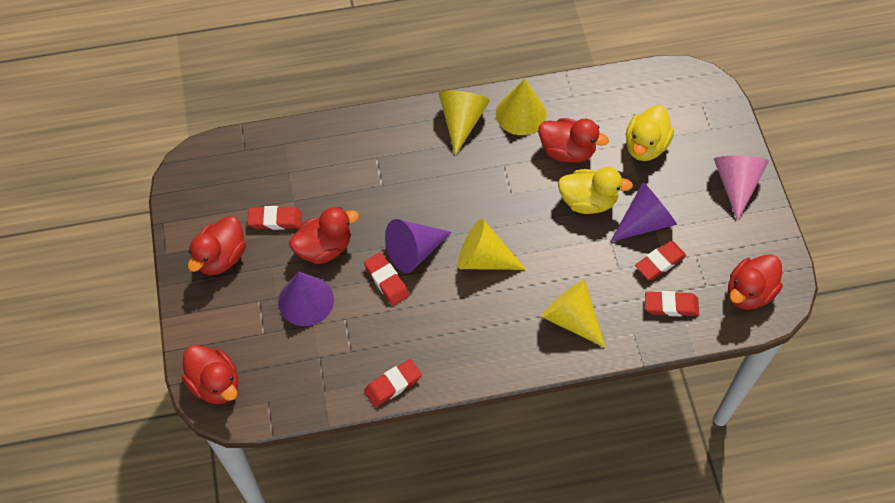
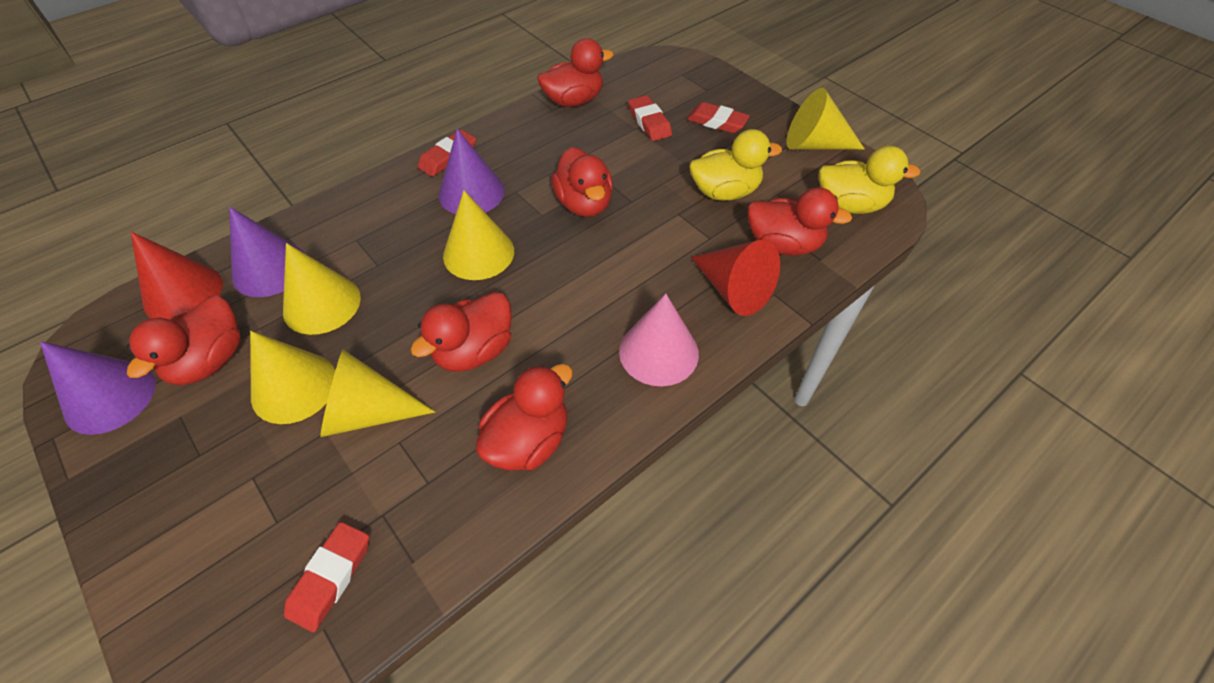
red cone: none = 0 -> [131,232,223,319] [691,240,780,316] = 2
red duck: [182,345,238,404] [188,216,246,275] [289,207,359,264] [538,118,609,163] [728,254,783,310] = 5 -> [126,295,241,385] [411,292,512,372] [476,364,573,471] [537,38,614,107] [551,147,613,217] [747,187,852,256] = 6
red eraser: [247,206,302,230] [364,253,409,306] [364,359,422,407] [635,241,686,280] [645,291,699,316] = 5 -> [284,522,369,632] [418,130,476,177] [628,95,672,141] [687,102,750,133] = 4
yellow cone: [439,90,490,156] [458,218,526,270] [496,79,547,135] [541,280,606,348] = 4 -> [250,331,335,424] [283,243,361,335] [320,349,435,437] [443,191,514,280] [787,88,865,149] = 5

